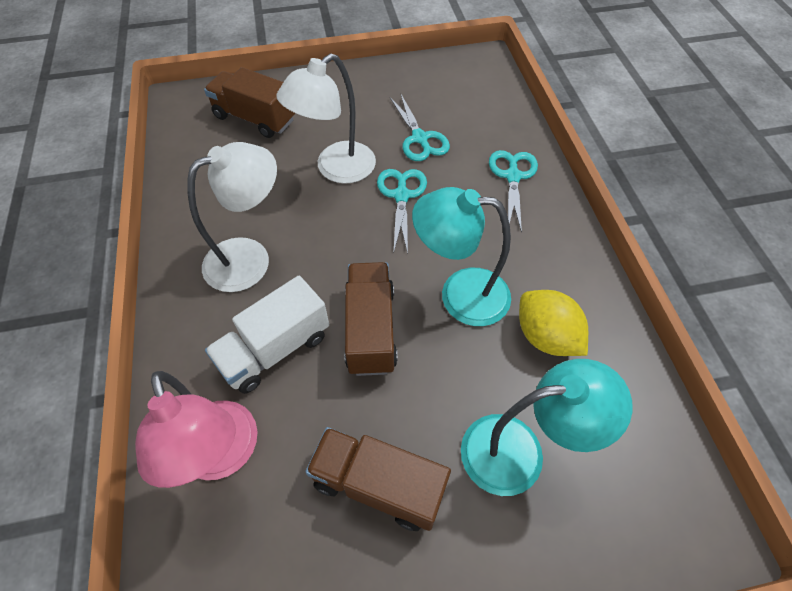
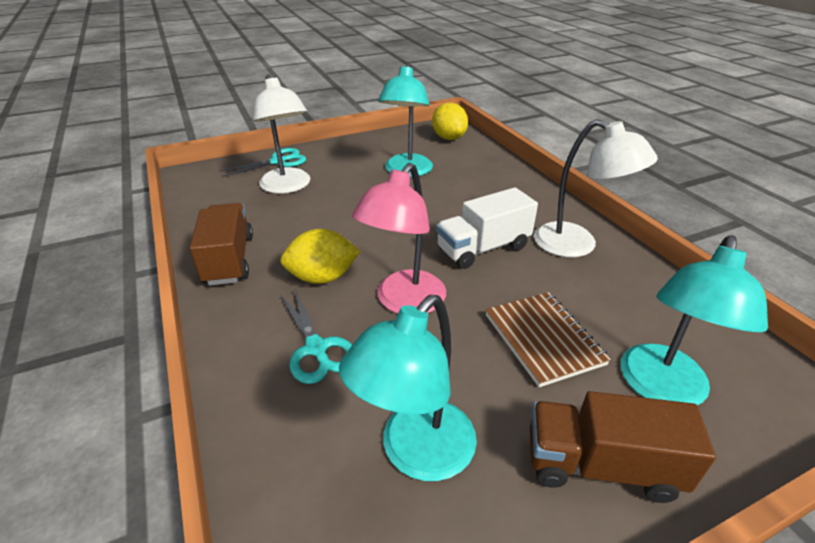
brown notebook: none = 0 -> [486,292,611,387] = 1
brown truck: [204,67,295,138] [305,427,451,531] [345,262,398,376] = 3 -> [190,203,253,286] [530,391,716,503] = 2
turquoise lamp: [412,187,511,326] [461,359,633,496] = 2 -> [339,295,477,481] [378,63,433,177] [621,235,768,405] = 3
turquoise scissors: [377,169,427,254] [390,94,450,161] [489,150,538,233] = 3 -> [219,148,306,177] [280,290,352,384] = 2
yellow lemon: [519,290,588,356] = 1 -> [280,229,360,284] [432,103,468,140] = 2

